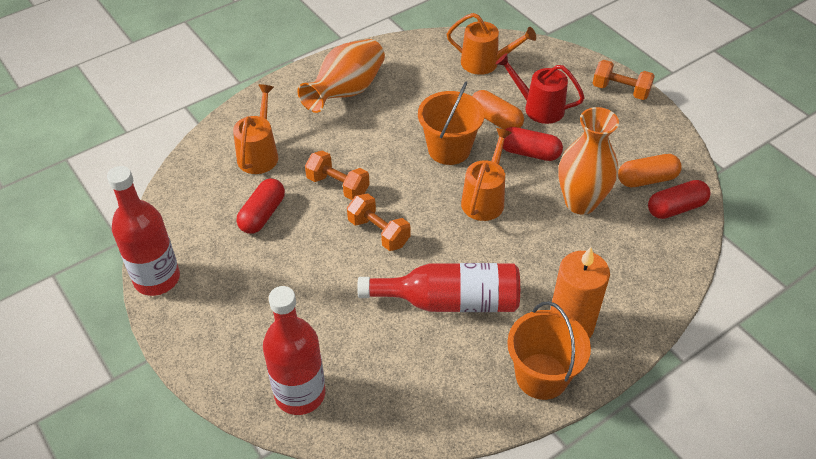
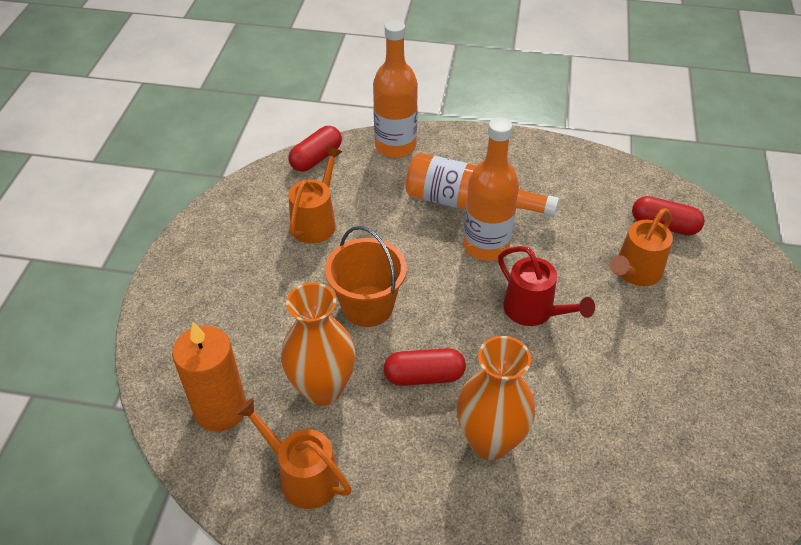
orange bottle: none = 0 -> [373,20,418,158] [406,153,559,217] [463,117,519,261] = 3
orange bucket: [418,82,485,165] [507,301,591,400] = 2 -> [325,226,407,327] = 1
orange capsule: [472,90,524,130] [618,154,682,187] = 2 -> none = 0
orange dumbbell: [305,150,370,200] [347,193,411,251] [593,60,655,100] = 3 -> none = 0
red bottle: [107,166,180,296] [263,286,326,415] [357,263,520,312] = 3 -> none = 0

